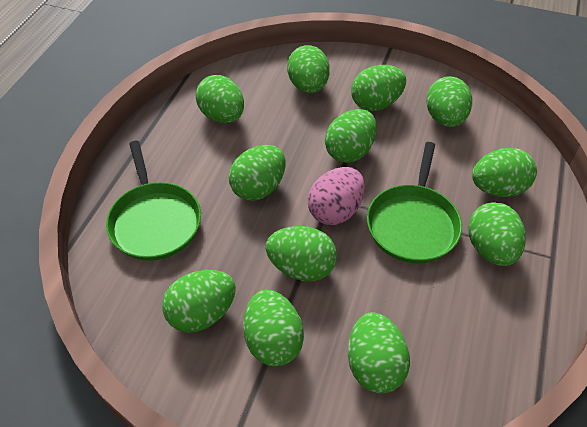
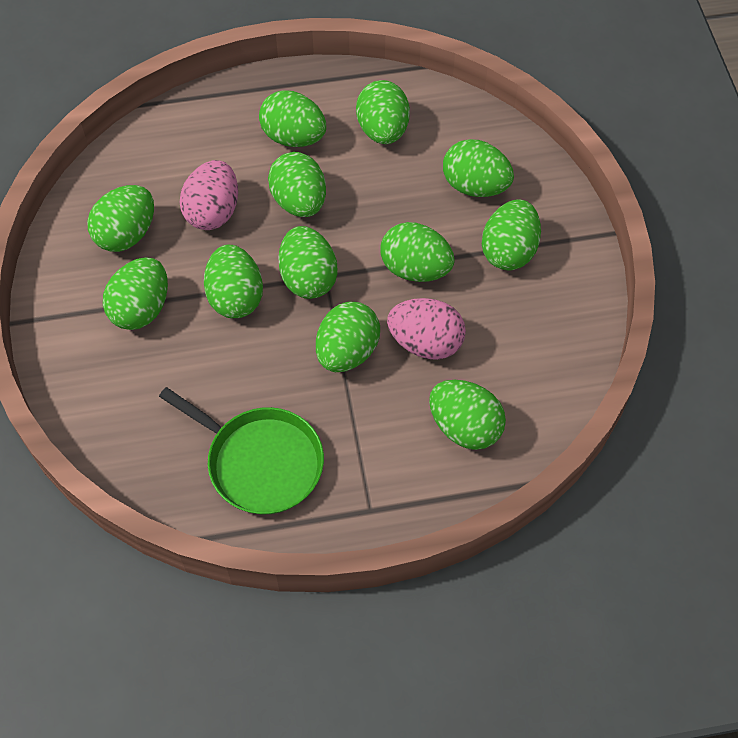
green pan: [106,141,201,261] [367,142,462,263] = 2 -> [159,387,324,514] = 1
pink egg: [307,167,365,225] = 1 -> [179,160,238,230] [387,298,466,360] = 2

